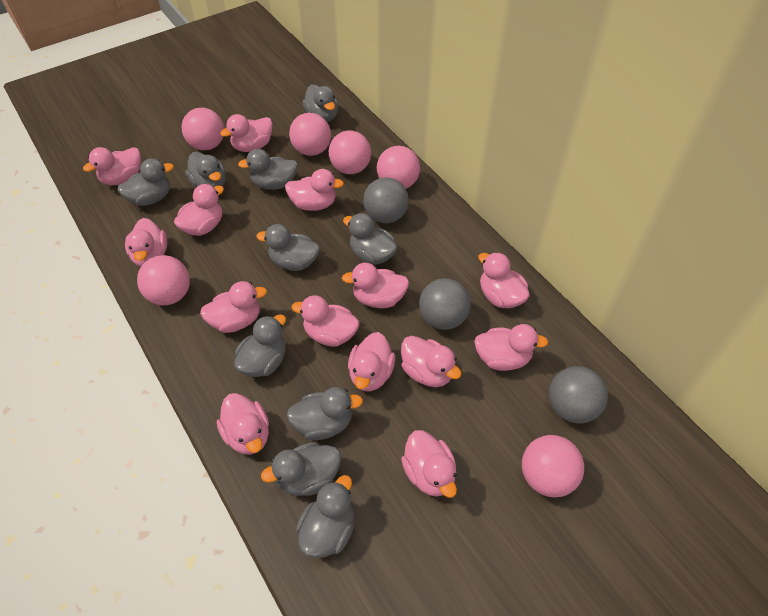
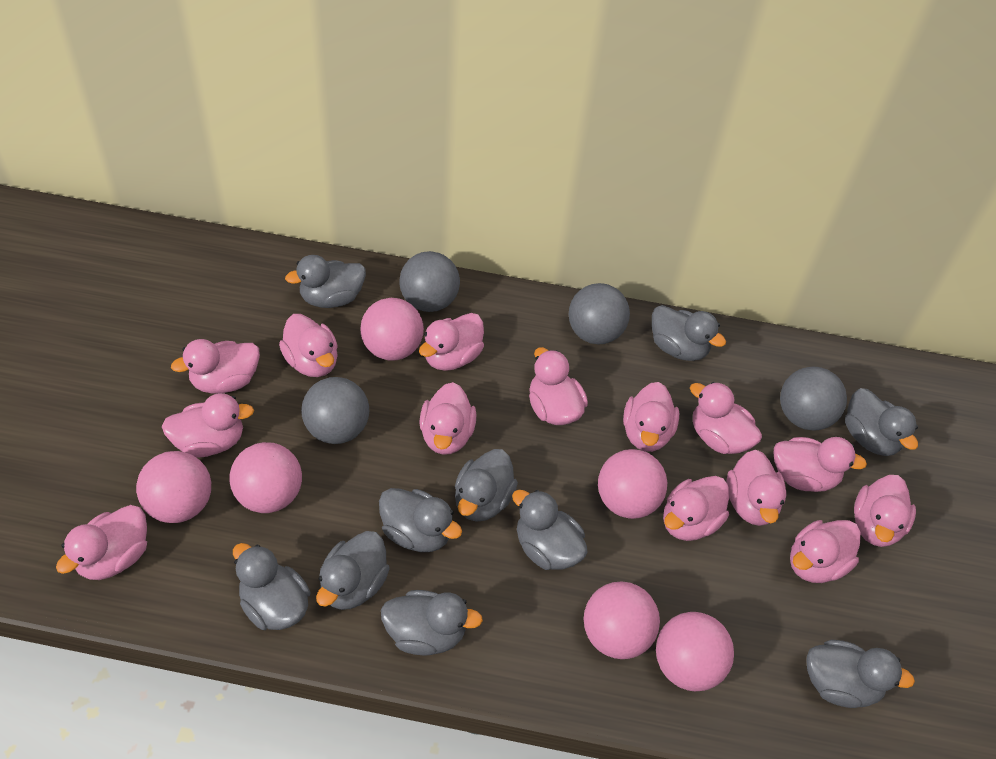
grey ball: [363,177,409,224] [419,278,471,330] [549,366,608,424] = 3 -> [301,377,369,444] [400,251,460,312] [569,283,630,344] [780,367,847,431] = 4

